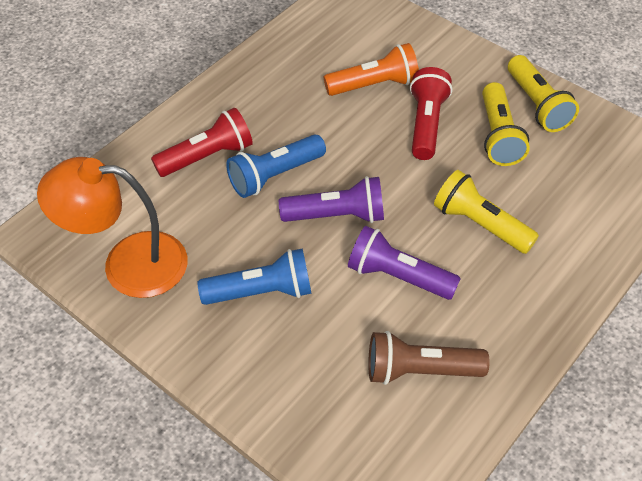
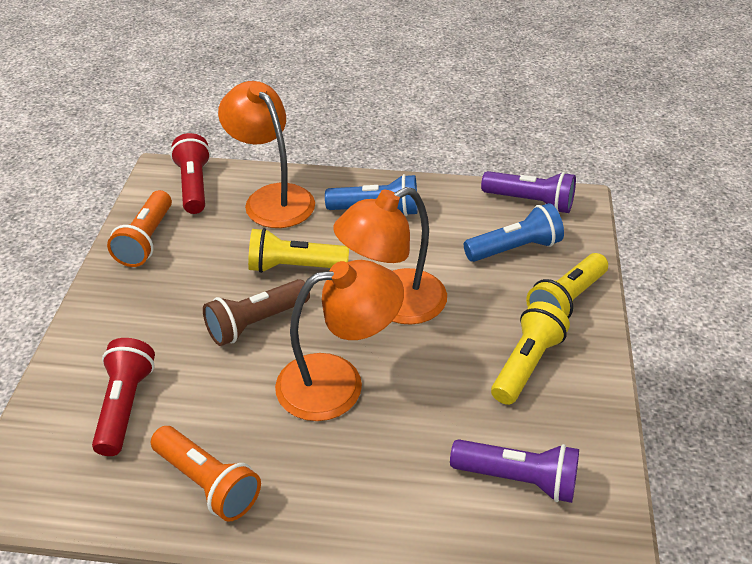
orange flashlight: [324,43,419,96] = 1 -> [107,190,172,267] [151,426,261,522] = 2
orange lamp: [37,157,187,298] = 1 -> [218,81,315,228] [275,260,404,421] [333,187,447,325] = 3

